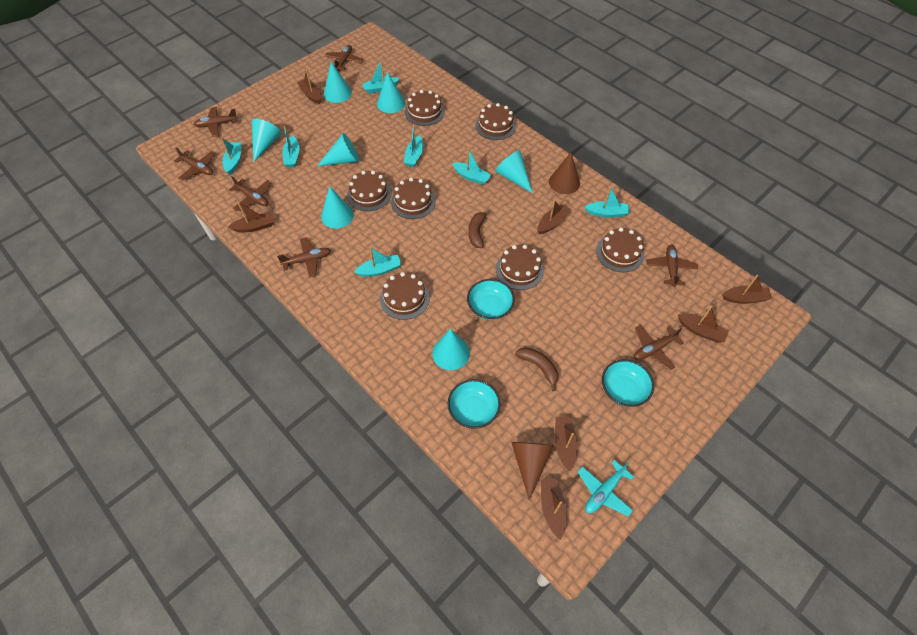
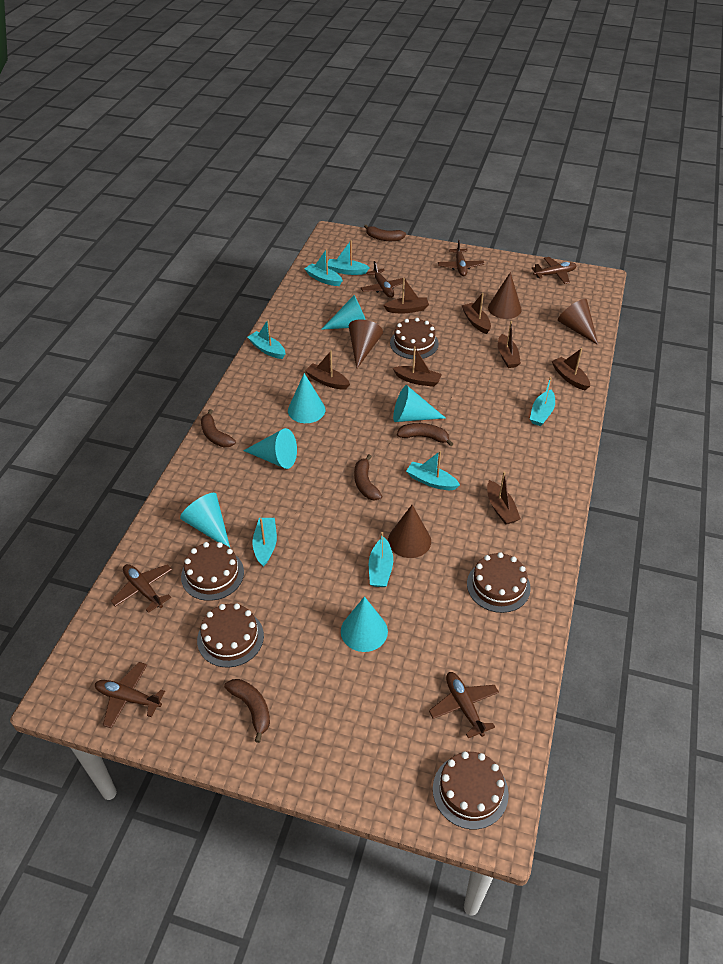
brown banana: [469,210,490,248] [515,347,558,391] = 2 -> [201,409,236,447] [224,679,270,743] [354,454,382,501] [364,225,406,241] [397,423,453,446] = 5
brown cake: [347,171,392,211] [380,272,430,320] [391,178,436,219] [405,90,445,126] [475,103,516,140] [496,245,544,290] [596,228,644,272] = 7 -> [181,542,244,601] [197,603,264,668] [390,318,439,359] [433,752,509,829] [467,552,531,613] = 5
brown cone: [511,442,554,500] [549,152,580,194] = 2 -> [349,319,383,368] [388,505,431,558] [488,272,522,319] [558,299,598,345] = 4
brown plane: [174,148,216,181] [194,107,238,137] [229,176,271,211] [277,237,331,278] [325,45,363,71] [634,325,684,371] [646,245,698,287] = 7 -> [95,662,165,728] [111,564,172,613] [361,261,407,298] [429,672,499,738] [438,240,484,276] [532,257,577,284] = 6
turquoise bowl: [448,379,501,429] [467,279,515,320] [602,359,654,407] = 3 -> none = 0
turquoise cone: [252,119,282,162] [317,133,359,166] [321,186,354,229] [324,62,352,103] [377,71,405,113] [432,329,470,370] [495,151,533,193] = 7 -> [180,493,230,548] [243,428,297,469] [288,373,325,423] [321,295,366,330] [341,596,388,652] [393,385,445,422] = 6
turquoise plane: [578,460,634,517] = 1 -> none = 0

